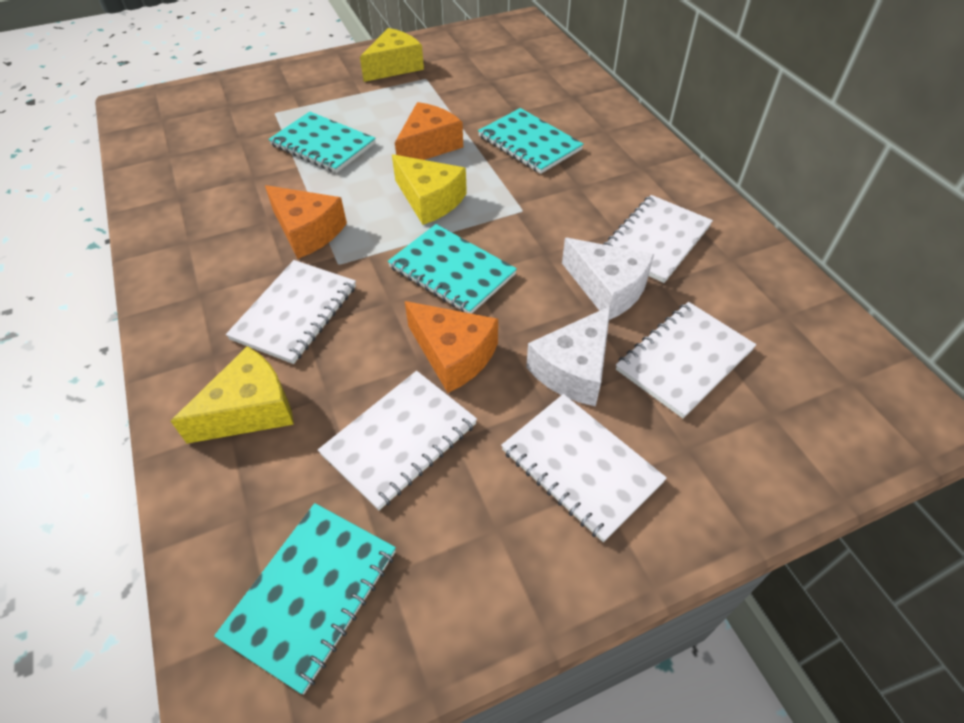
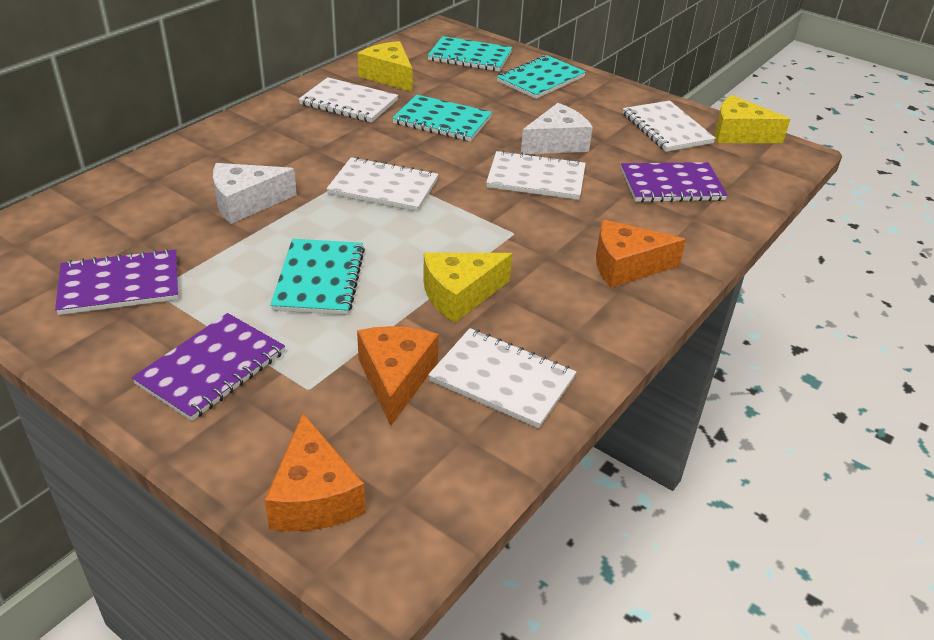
purple notebook: none = 0 -> [55,249,178,315] [132,313,285,421] [621,162,728,202] = 3

